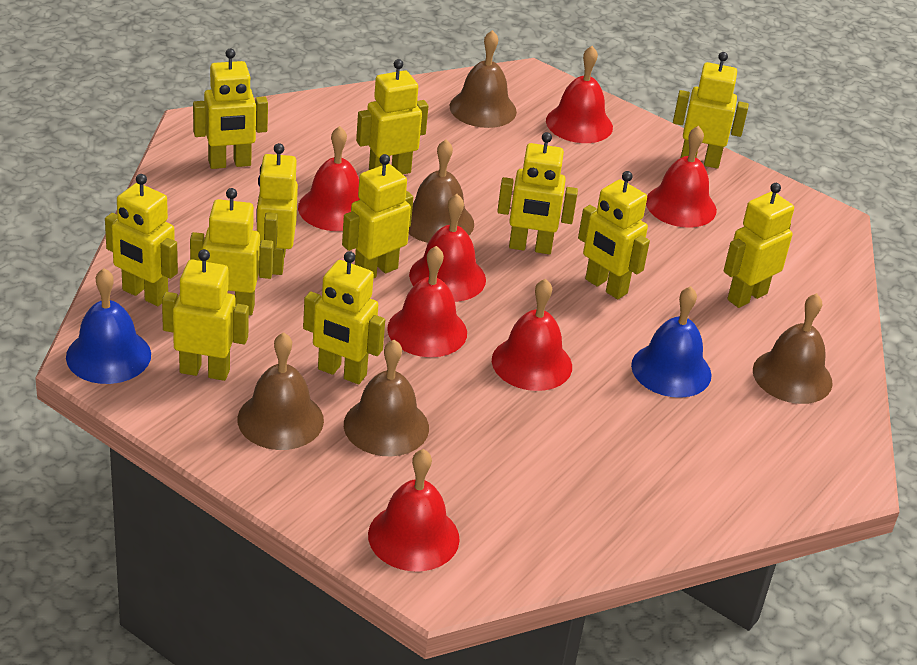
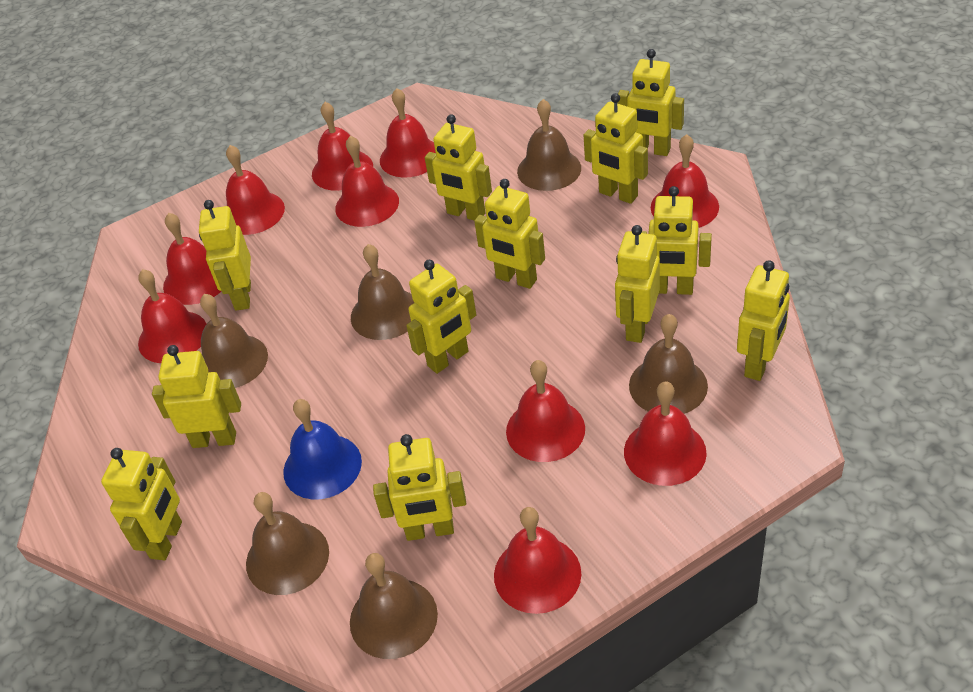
blue bell: [66,268,151,384] [631,286,712,398] = 2 -> [283,399,362,499] = 1
brown bell: [237,332,324,450] [344,340,429,456] [409,140,474,243] [450,30,517,128] [753,293,833,404] = 5 -> [200,294,268,388] [246,492,329,595] [350,553,438,659] [351,244,414,340] [517,99,581,191] [629,314,708,414] = 6
red bell: [298,126,360,231] [368,449,460,571] [387,246,467,357] [409,194,486,302] [492,278,572,391] [546,46,613,143] [646,126,717,228] = 7 -> [138,269,207,363] [163,213,221,305] [226,145,285,235] [312,102,373,191] [335,136,399,227] [380,88,436,177] [494,507,581,614] [506,360,585,462] [624,382,707,486] [651,134,719,228] = 10

